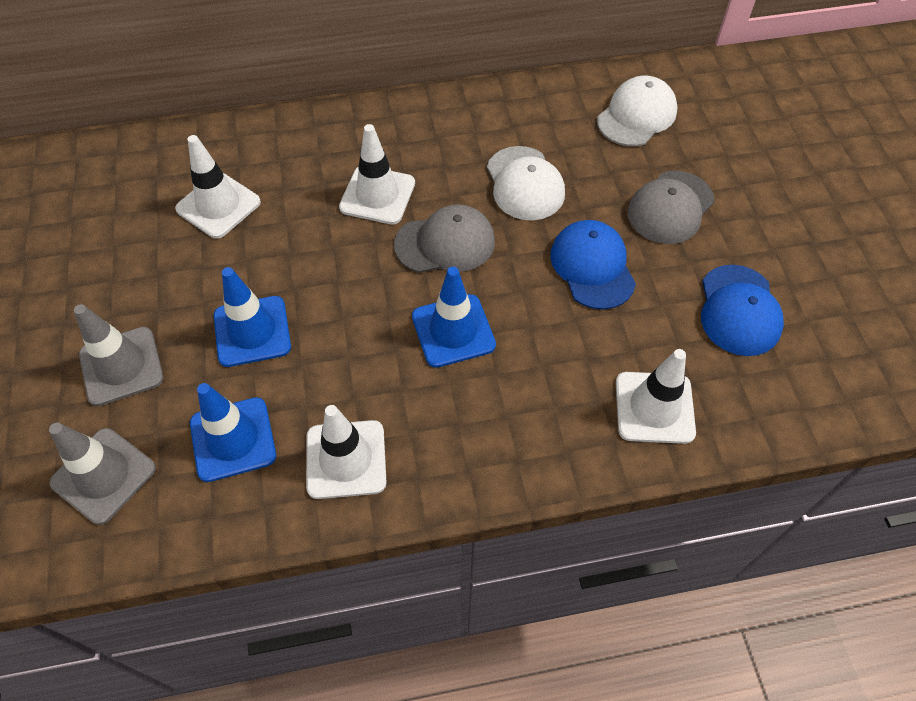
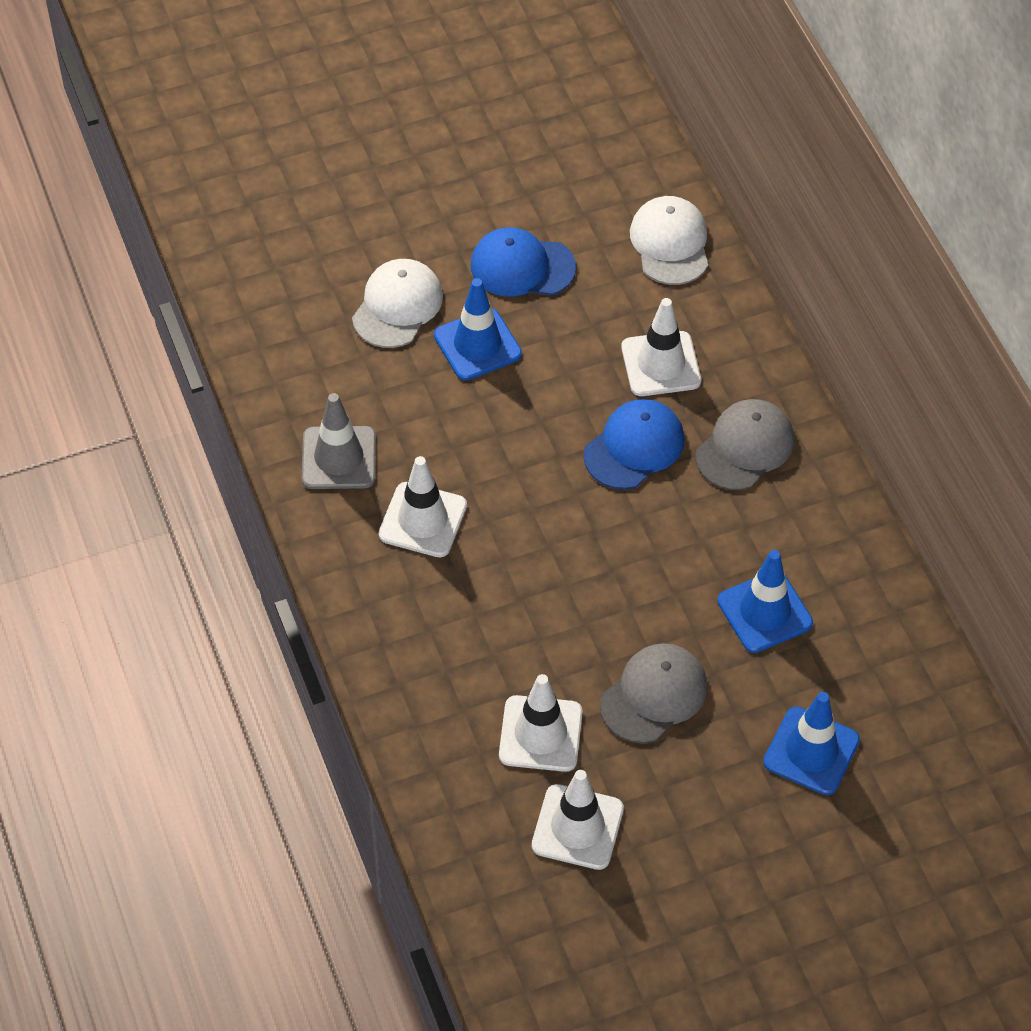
grey traffic cone: [49,423,156,525] [74,304,163,406] = 2 -> [302,393,376,489] = 1

